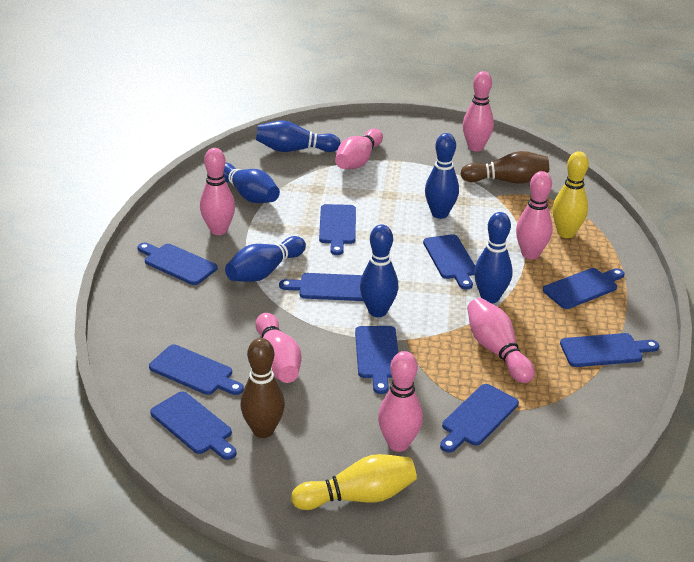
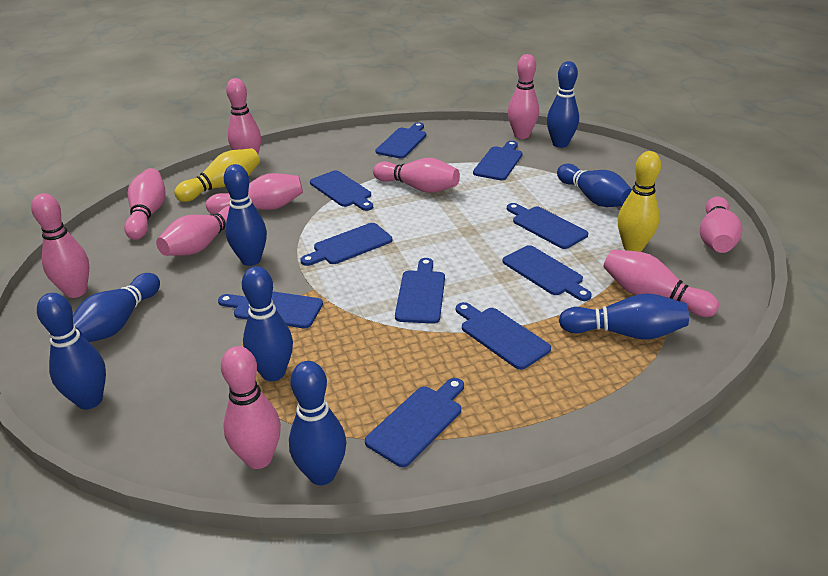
blue bowling pin: [223,163,280,203] [225,236,306,282] [256,120,341,152] [360,224,398,317] [425,133,459,219] [474,212,513,303] = 6 -> [37,293,106,410] [73,273,160,342] [224,164,267,266] [242,266,293,381] [289,361,346,485] [547,61,579,148] [557,164,632,207] [559,293,689,340] = 8
brown bowling pin: [240,338,285,438] [461,151,549,184] = 2 -> none = 0
pink bowling pin: [200,148,235,235] [255,313,302,383] [335,128,383,169] [378,351,423,452] [463,71,494,151] [467,298,534,383] [516,171,553,260] = 7 -> [31,193,89,298] [124,168,165,240] [156,206,230,256] [206,173,303,214] [221,346,281,469] [226,78,261,154] [373,158,460,193] [508,54,539,139] [603,249,719,317] [700,197,742,253] = 10

